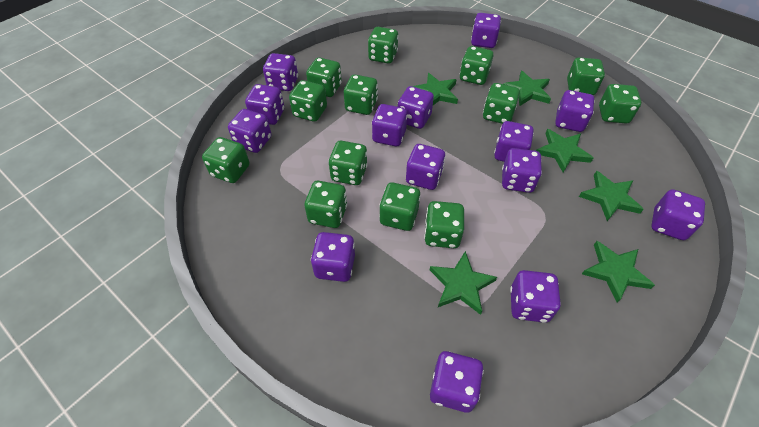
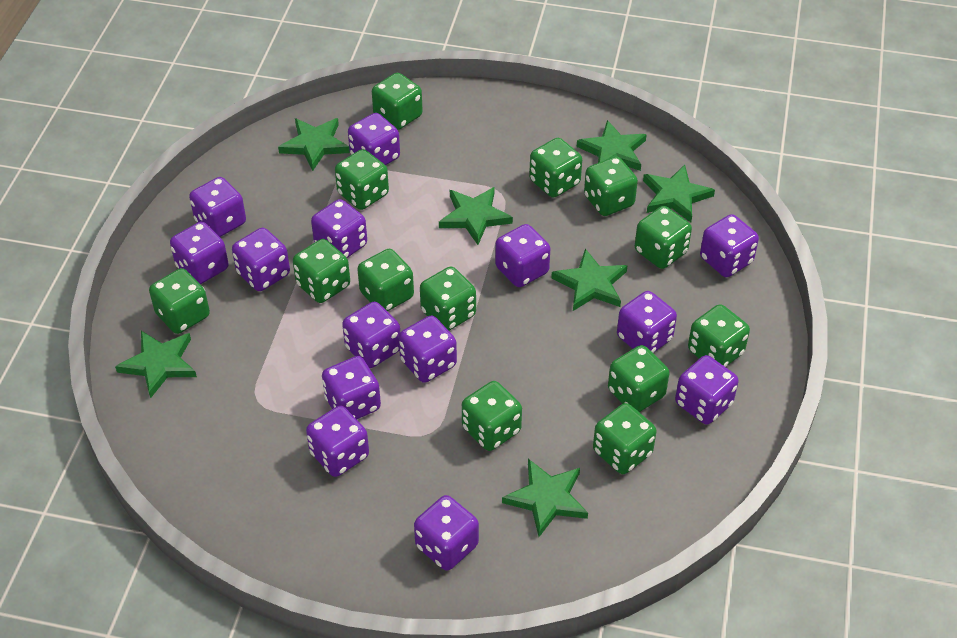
green star: [413,73,458,105] [430,251,497,315] [503,71,551,106] [536,129,593,172] [579,171,644,221] [582,241,655,303] = 6 -> [115,331,197,398] [278,118,350,171] [439,187,513,245] [502,459,588,537] [551,249,628,311] [577,120,647,171] [643,165,715,223] = 7

